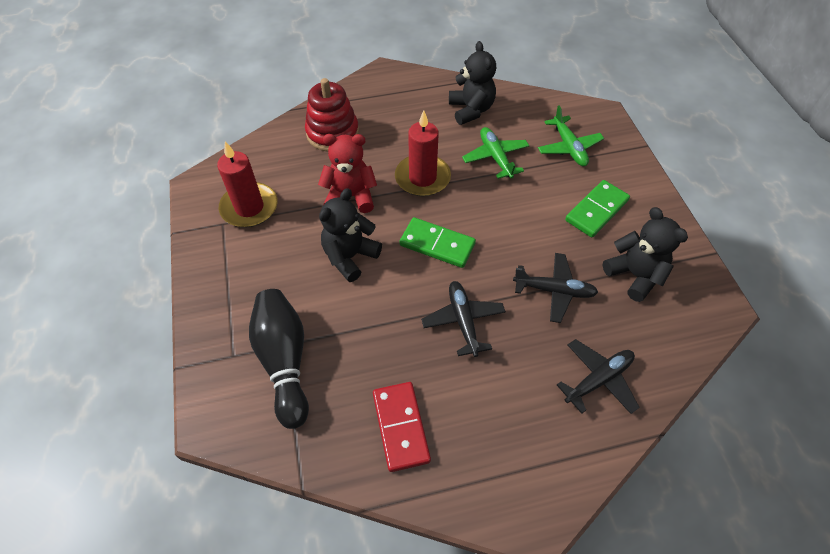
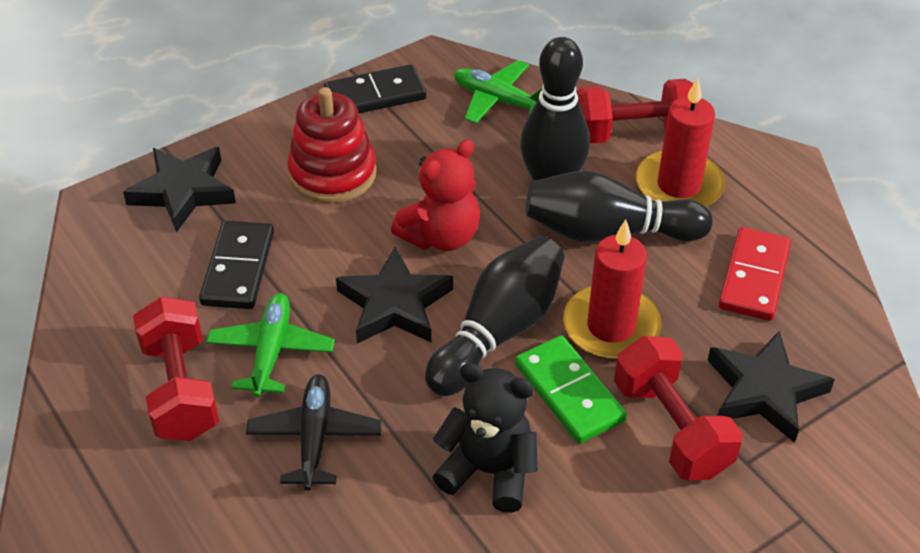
black bowling pin: [249,289,309,429] = 1 -> [425,236,565,396] [520,37,590,181] [526,171,713,242] = 3
black domino: none = 0 -> [199,221,274,309] [324,64,426,113] = 2
black plane: [421,281,506,357] [513,253,598,323] [557,339,640,414] = 3 -> [246,374,382,491] = 1
black star: none = 0 -> [123,147,236,233] [336,247,453,344] [707,330,835,443] = 3
black teddy bear: [319,188,382,282] [449,41,496,125] [603,207,688,302] = 3 -> [433,363,538,513] = 1
green domino: [399,217,476,268] [565,180,630,237] = 2 -> [515,335,627,444] = 1
red dumbbell: none = 0 -> [133,296,219,441] [576,79,694,144] [614,336,743,481] = 3

